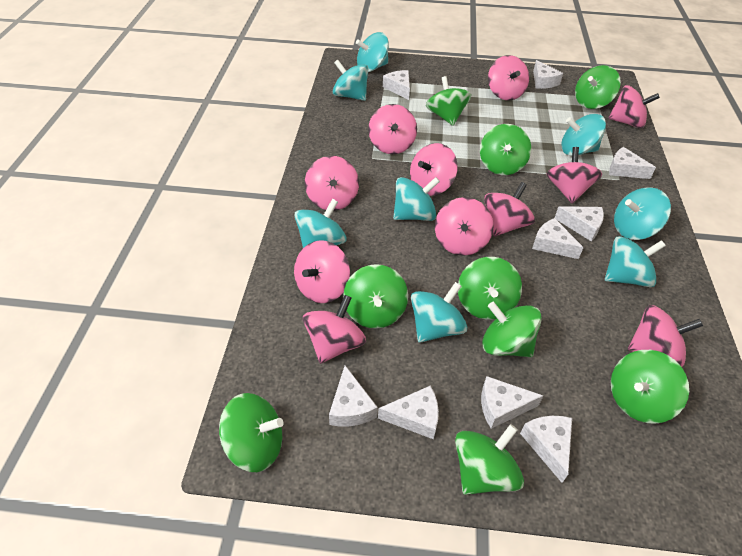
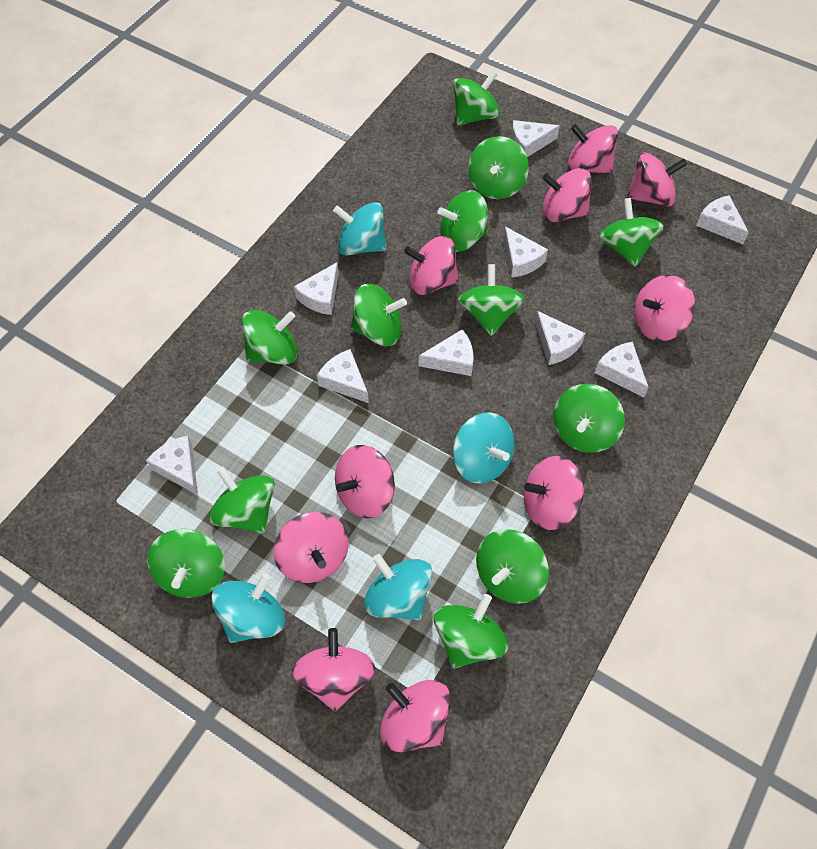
green spinning top: [219,393,284,472] [343,264,408,329] [426,76,471,126] [455,424,524,495] [458,257,522,320] [480,124,531,175] [482,302,542,357] [575,65,621,109] [611,350,689,424] = 9 -> [147,529,225,598] [209,467,275,533] [242,310,298,365] [351,284,407,346] [434,594,508,668] [438,190,488,252] [453,70,500,125] [458,264,525,336] [468,136,529,199] [476,529,549,604] [553,384,625,453] [599,198,664,267] = 12
pink spinning top: [294,240,350,303] [303,295,366,364] [305,156,359,211] [368,104,417,154] [410,143,458,196] [435,197,494,256] [484,182,535,237] [488,55,529,100] [547,147,602,203] [608,85,660,128] [628,305,703,367] = 11 -> [274,512,349,583] [293,628,375,712] [335,445,395,518] [380,680,451,752] [404,236,459,295] [524,456,584,530] [542,168,592,222] [568,124,618,173] [627,152,687,207] [634,275,695,341] = 10
turquoise spinning top: [294,199,347,248] [332,60,368,101] [356,32,389,72] [393,177,440,221] [411,282,467,343] [561,114,606,156] [605,236,666,287] [614,187,671,240] = 8 -> [211,573,285,643] [333,202,387,256] [364,554,432,620] [453,412,515,484] = 4

